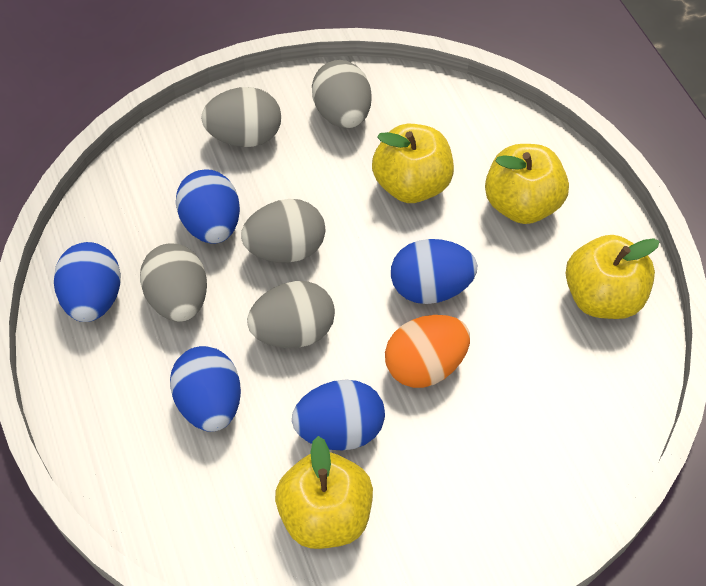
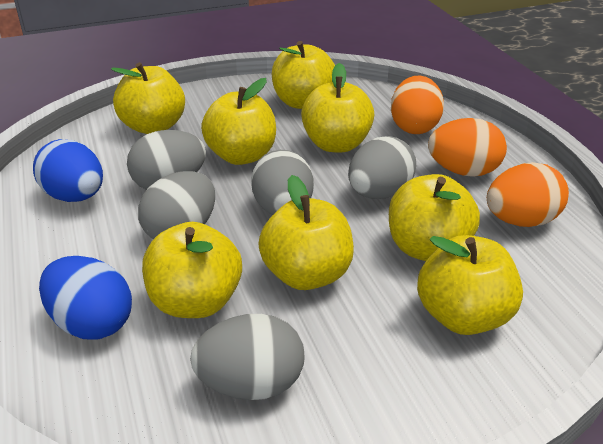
blue egg: [54,242,121,322] [170,346,241,432] [176,169,240,244] [292,380,385,451] [391,239,477,304] = 5 -> [33,139,103,202] [39,256,132,340] = 2
orange egg: [385,315,470,388] = 1 -> [391,75,444,134] [428,118,507,177] [487,162,569,227] = 3
yellow apple: [275,436,373,549] [372,124,454,203] [485,144,569,224] [566,235,660,319] = 4 -> [111,62,185,134] [142,222,242,318] [201,78,276,165] [258,175,354,290] [272,41,335,109] [301,63,374,153] [389,174,480,261] [417,235,523,335] = 8

